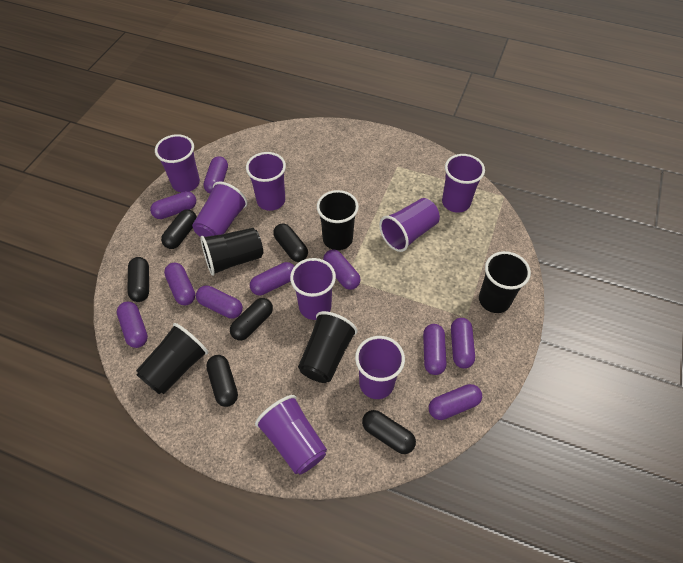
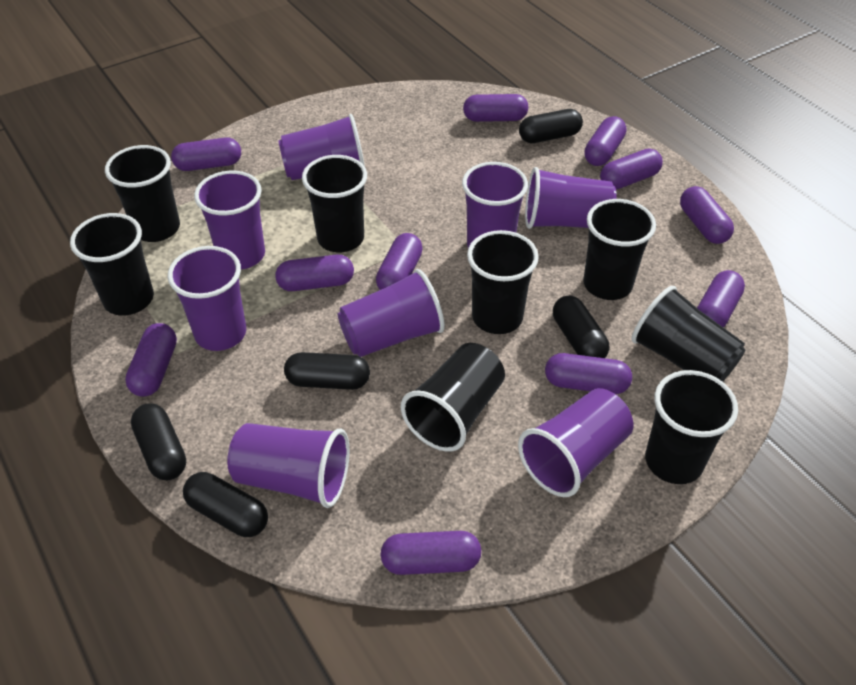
black capsule: [127,257,149,302] [161,210,197,249] [206,355,238,407] [230,298,273,340] [273,223,308,262] [362,410,416,454] = 6 -> [131,403,186,480] [183,472,268,537] [284,352,370,390] [519,109,583,143] [553,296,609,358] = 5
black cup: [136,323,208,395] [200,228,263,276] [298,311,357,383] [317,190,359,250] [479,251,531,313] = 5 -> [70,213,154,315] [105,145,180,242] [302,155,367,252] [401,343,505,452] [467,230,539,334] [583,199,656,300] [632,286,745,382] [645,370,738,484] = 8
purple capsule: [117,301,148,348] [150,191,196,219] [164,263,195,305] [196,285,243,319] [204,156,228,194] [250,262,294,295] [323,249,361,290] [423,324,446,375] [429,384,482,420] [451,318,475,369] = 10 -> [125,323,177,397] [171,138,241,171] [275,255,354,291] [376,233,423,290] [381,531,481,575] [463,94,528,122] [545,353,632,394] [584,116,627,166] [600,148,663,190] [680,186,734,244] [697,270,745,328] = 11

